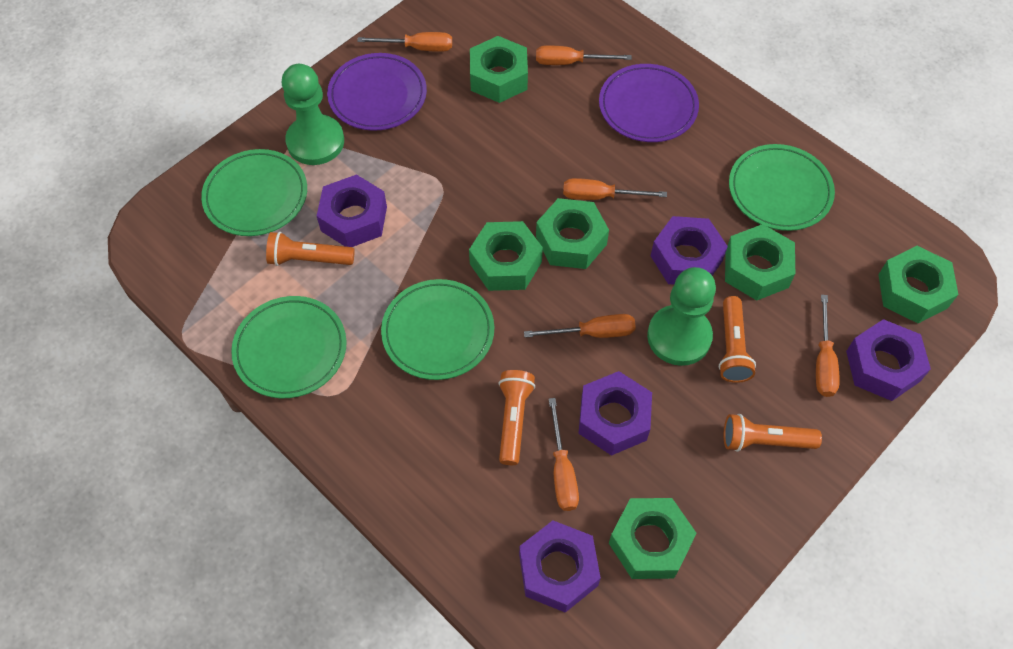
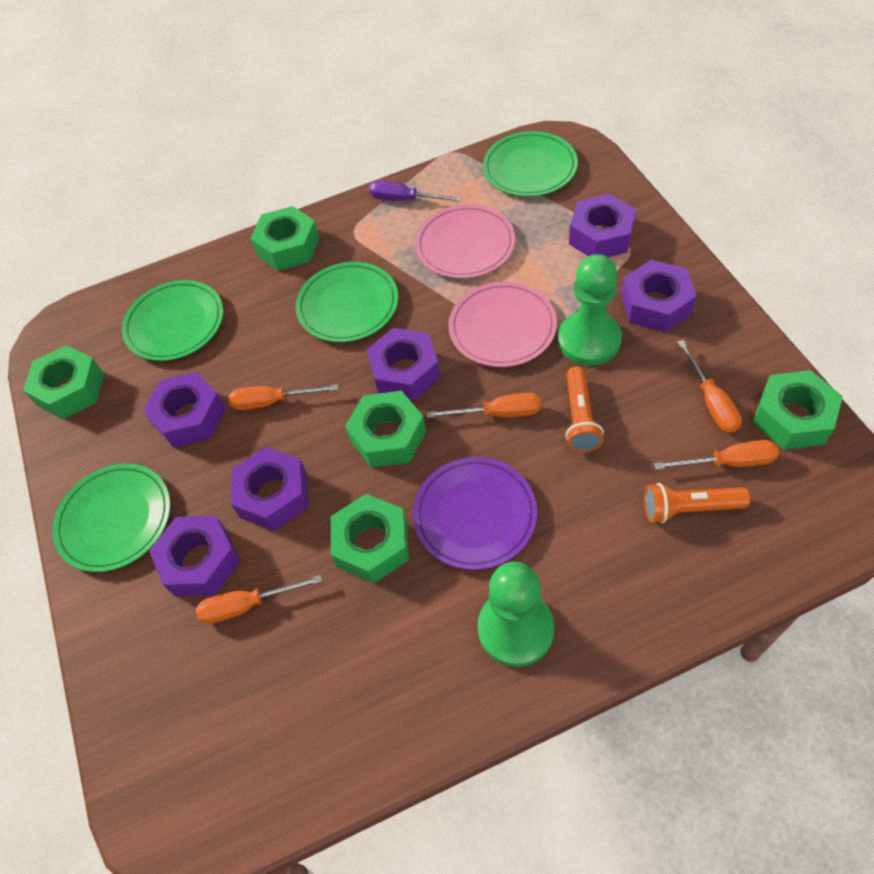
green nut: [469,221,543,291] [470,36,528,103] [536,198,609,269] [609,498,697,579] [725,224,795,301] [878,246,958,323] = 6 -> [23,345,104,419] [250,206,320,271] [331,494,409,584] [345,391,426,467] [753,370,843,450] = 5
orange flashlight: [266,232,355,266] [498,370,535,465] [719,296,756,383] [724,414,822,452] = 4 -> [565,367,604,452] [644,483,750,523] = 2
orange screwdriver: [357,32,452,52] [524,314,636,338] [536,45,632,65] [549,398,579,511] [563,178,667,200] [816,295,840,397] = 6 -> [196,575,322,624] [228,384,338,410] [427,393,541,418] [654,440,779,470] [677,340,742,433] = 5
pink plate: none = 0 -> [415,204,515,278] [448,282,557,367] = 2
purple nut: [317,174,387,247] [519,521,601,613] [578,371,652,456] [651,216,728,285] [846,319,931,401] = 5 -> [143,372,226,448] [149,516,241,596] [231,447,308,531] [367,328,440,401] [569,194,636,257] [621,260,697,333] = 6
purple plate: [327,53,427,131] [599,64,699,142] = 2 -> [413,457,537,570] = 1
purple screwdriver: none = 0 -> [369,180,461,202] = 1

